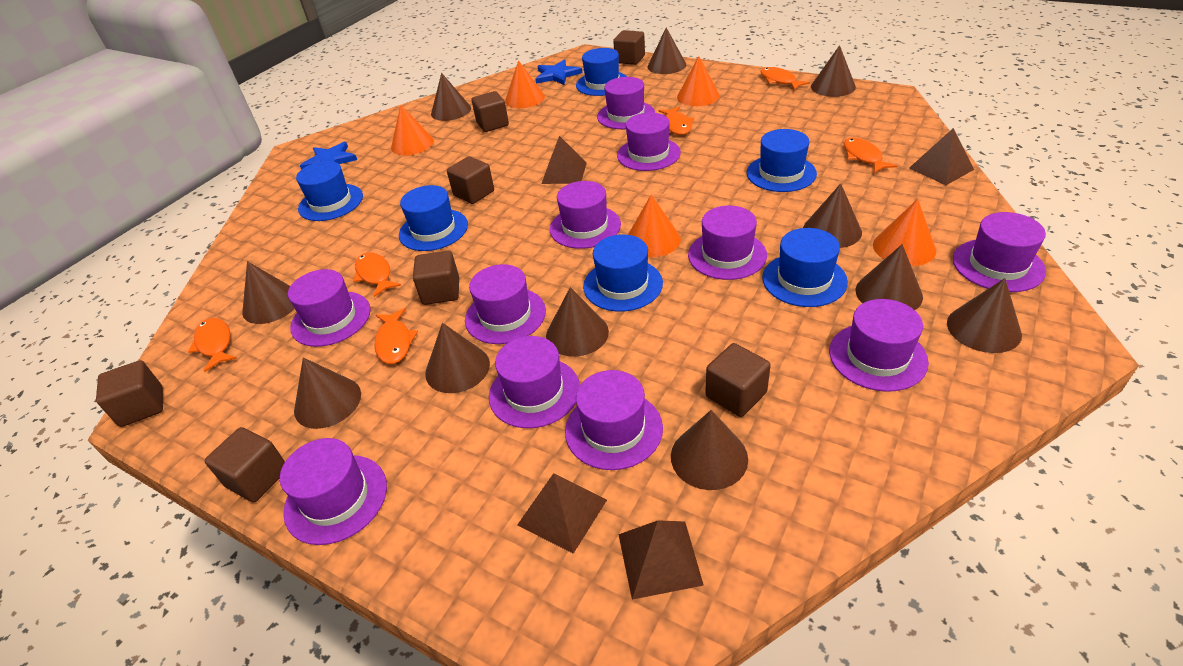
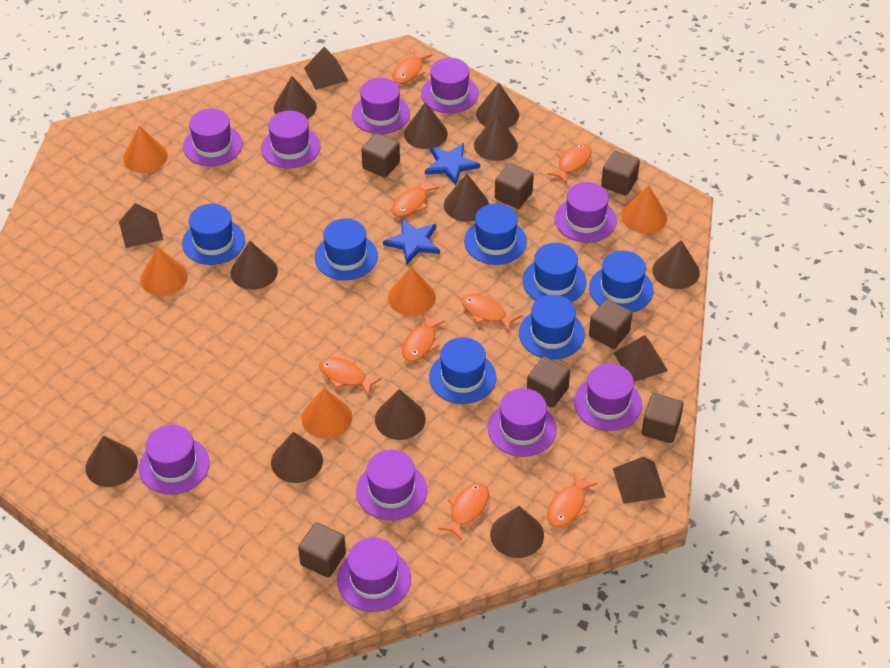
blue hat: [296,161,363,221] [399,185,468,251] [576,48,627,96] [583,234,663,312] [747,129,817,192] [762,228,848,307] = 6 -> [182,204,245,265] [315,218,378,280] [429,337,496,404] [464,203,527,265] [519,295,585,359] [522,243,586,302] [589,250,653,313] = 7
orange fish: [188,318,237,372] [353,252,401,297] [374,308,418,364] [658,106,694,135] [760,67,810,90] [844,137,897,173] = 6 -> [319,357,382,396] [392,178,440,217] [393,49,432,84] [402,313,445,362] [438,483,489,540] [461,294,521,332] [547,144,592,183] [547,472,597,527] = 8
purple hat: [280,438,387,545] [288,269,370,347] [465,264,546,344] [489,336,580,428] [550,181,621,249] [565,370,663,470] [597,77,655,129] [617,113,681,171] [688,206,767,280] [829,299,929,392] [953,212,1046,292] = 11 -> [139,425,209,495] [183,109,243,166] [261,111,321,168] [337,537,411,612] [352,78,410,134] [356,450,427,521] [421,58,479,113] [488,388,557,457] [555,182,617,243] [574,363,642,431] = 10

